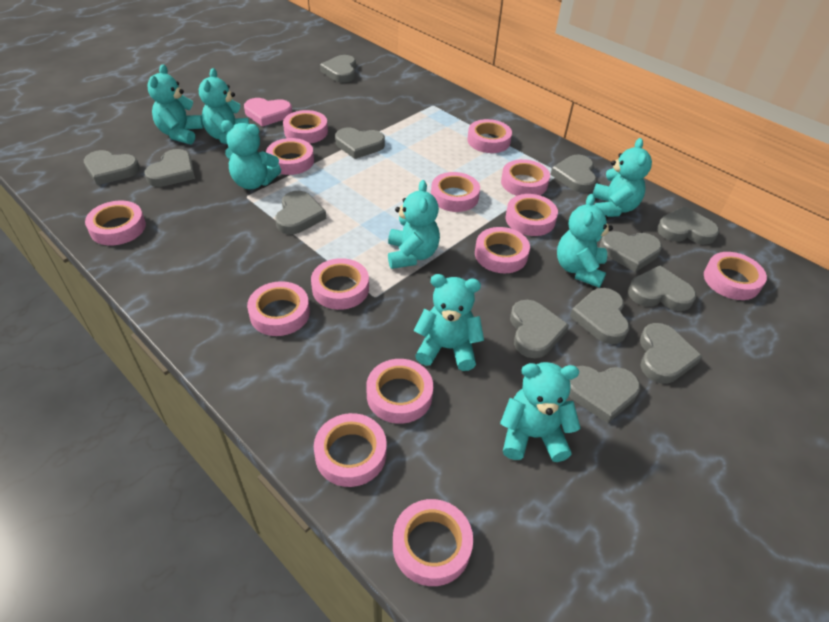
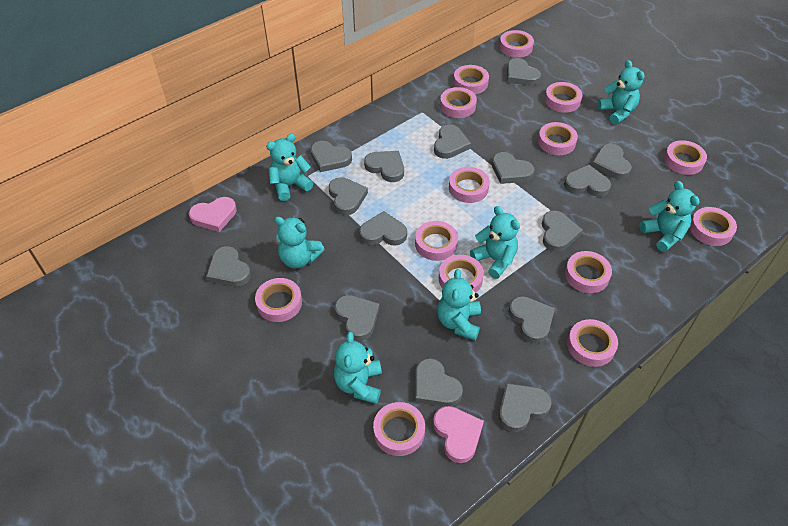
grey heart: [84,150,140,185] [144,149,195,187] [275,191,326,234] [320,55,356,83] [335,128,385,159] [510,300,569,358] [550,155,597,193] [569,366,640,423] [570,288,629,344] [600,231,662,272] [628,266,696,311] [640,323,702,384] [657,206,719,245] = 13 -> [206,246,251,287] [310,141,352,172] [329,177,368,215] [334,295,380,341] [359,211,407,246] [364,151,404,182] [415,358,463,407] [434,125,471,159] [492,152,534,184] [499,383,552,432] [507,58,541,86] [509,296,555,343] [542,211,583,252] [564,164,611,197] [592,144,632,179] = 15
pink heart: [244,98,292,127] = 1 -> [189,197,237,232] [433,406,484,463] = 2
turquoise teddy bear: [147,64,204,144] [199,68,249,144] [221,120,281,190] [388,180,440,269] [414,274,484,371] [500,362,581,462] [557,194,613,288] [593,138,652,217] = 8 -> [266,134,313,201] [274,217,325,268] [334,332,382,404] [437,269,481,340] [470,206,520,279] [597,60,645,124] [640,181,700,252] = 7

